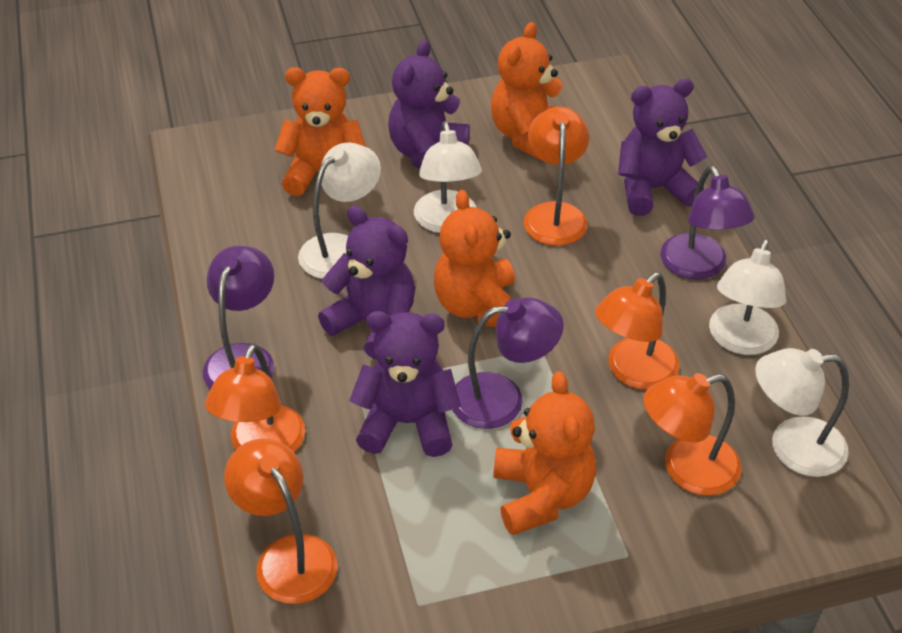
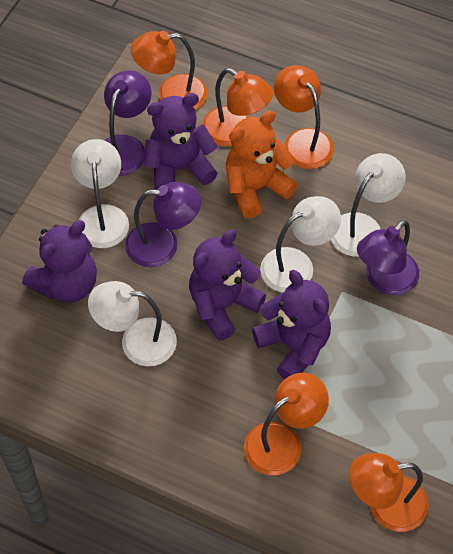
orange teddy bear: [275,67,366,196] [434,190,515,327] [491,22,570,161] [493,371,596,535] = 4 -> [226,110,298,219] = 1

